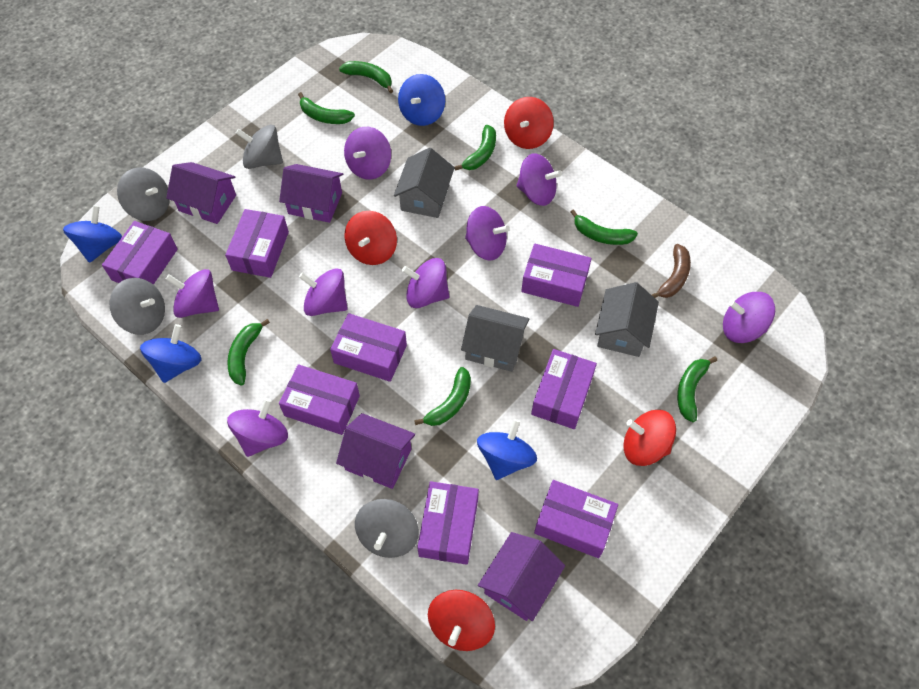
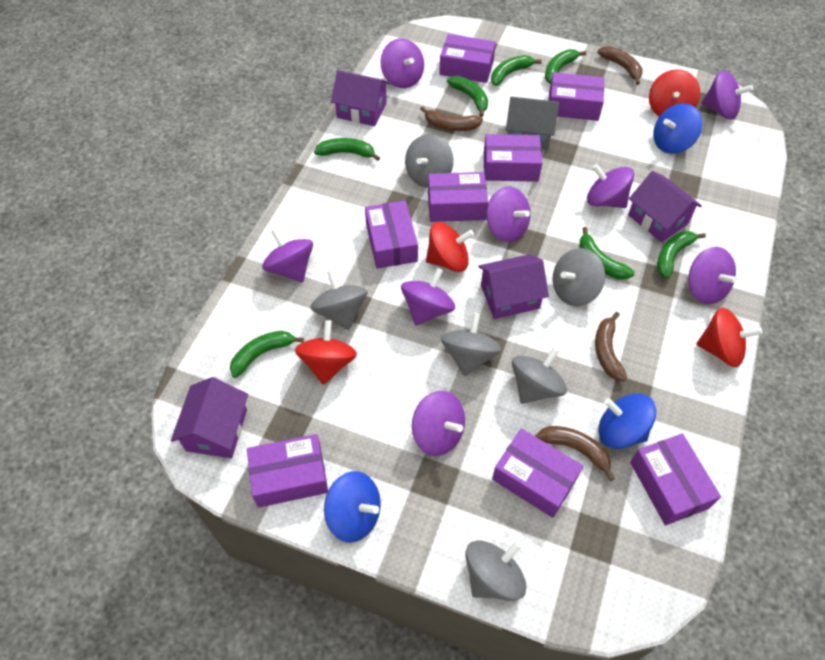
blue spinning top: [63,205,122,263] [140,324,201,383] [398,74,445,126] [477,419,537,480] = 4 -> [324,471,381,543] [598,393,656,449] [653,103,702,154] = 3
brown banana: [652,244,691,298] = 1 -> [420,106,483,131] [535,426,615,481] [595,312,627,381] [598,46,643,85] = 4
grey house: [394,148,455,218] [461,305,529,372] [595,282,659,357] = 3 -> [506,97,559,150] = 1
grey spinning top: [109,278,165,335] [117,167,170,221] [236,125,283,169] [355,499,419,558] = 4 -> [311,270,368,330] [405,134,454,187] [441,313,501,376] [465,540,526,601] [512,347,567,404] [553,248,605,306] = 6

